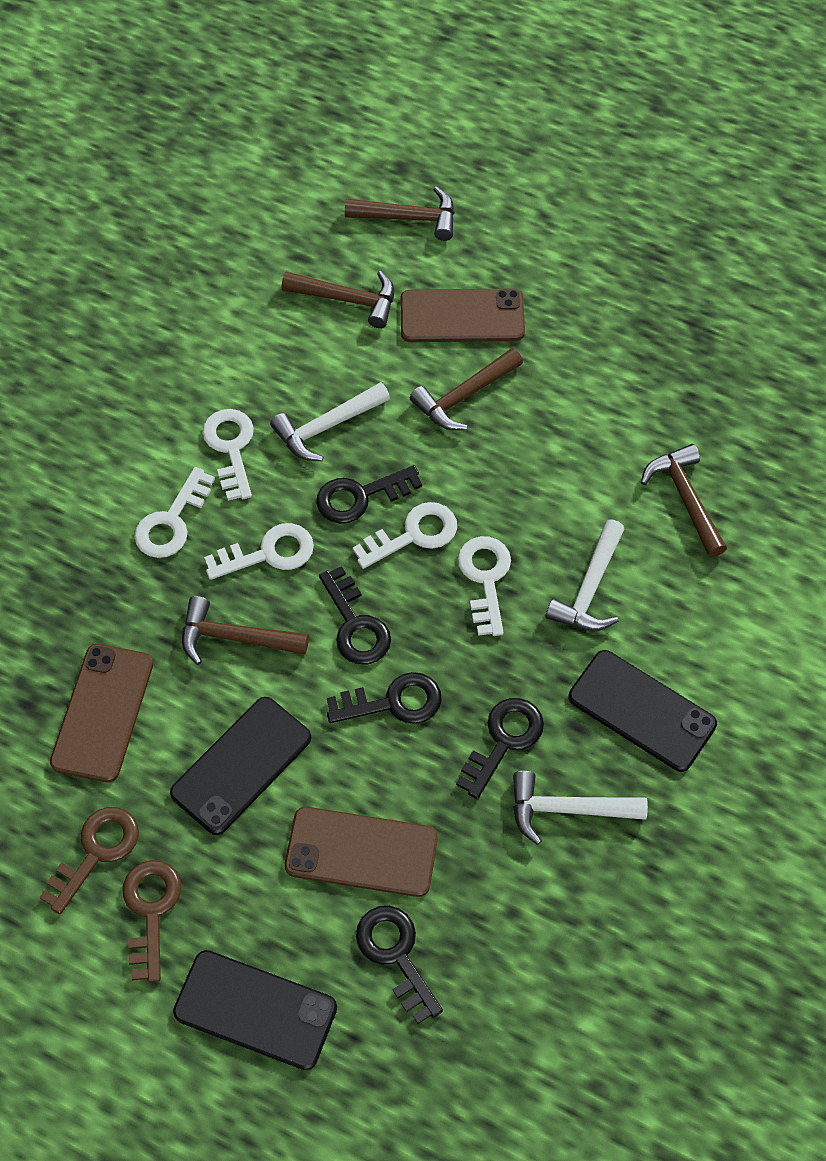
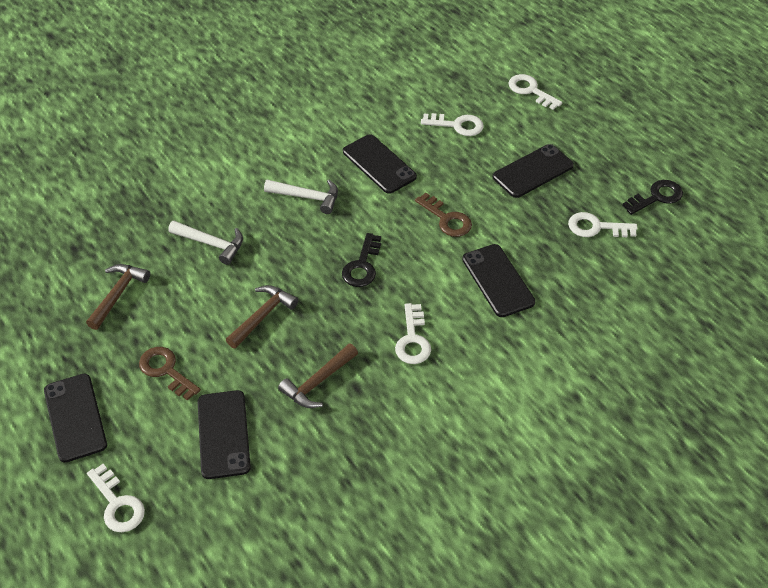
black key: [316,465,422,524] [319,566,391,664] [327,672,442,724] [356,906,443,1024] [456,698,544,799] = 5 -> [342,233,381,287] [622,180,683,215] = 2
black phone: [170,697,311,835] [173,950,337,1070] [569,650,717,772] = 3 -> [44,374,107,463] [197,390,251,479] [343,134,417,194] [462,244,535,317] [493,144,574,198] = 5
brown hammer: [182,596,309,665] [282,271,394,328] [345,186,455,241] [410,348,523,430] [641,444,727,557] = 5 -> [86,264,150,330] [226,285,299,349] [278,343,358,408] = 3
brown phone: [50,644,153,782] [285,807,438,897] [401,288,525,342] = 3 -> none = 0
white hammer: [270,382,390,461] [513,771,648,845] [545,520,624,631] = 3 -> [168,221,243,265] [264,179,338,214] = 2

